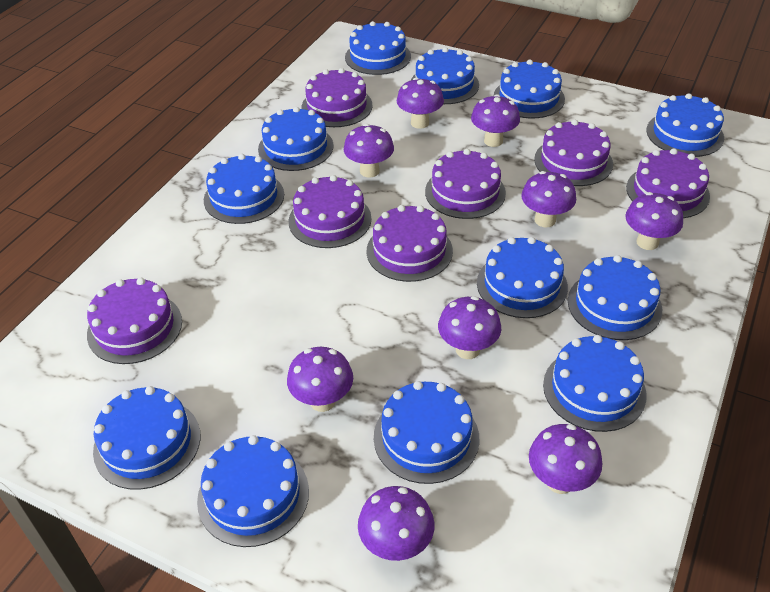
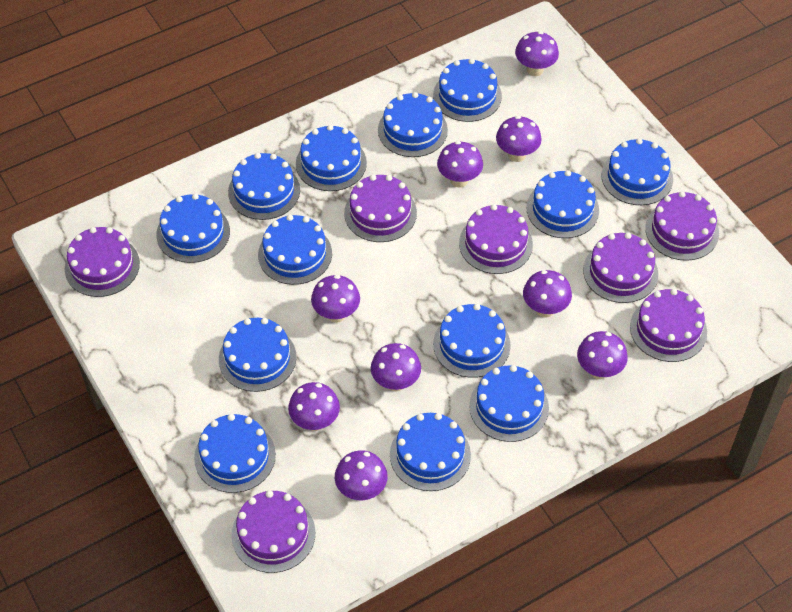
blue cake: [93,386,200,490] [197,435,309,547] [204,154,284,224] [258,107,333,171] [345,21,411,75] [374,381,480,484] [411,47,479,104] [477,237,568,318] [494,60,565,118] [543,335,647,432] [568,255,662,340] [646,93,724,157] = 12 -> [156,194,230,263] [194,414,276,493] [219,318,297,392] [228,153,300,220] [258,215,332,285] [296,125,367,191] [378,92,448,157] [390,413,471,491] [433,58,502,122] [433,304,511,378] [469,365,549,442] [526,170,599,238] [601,138,673,205] = 13

